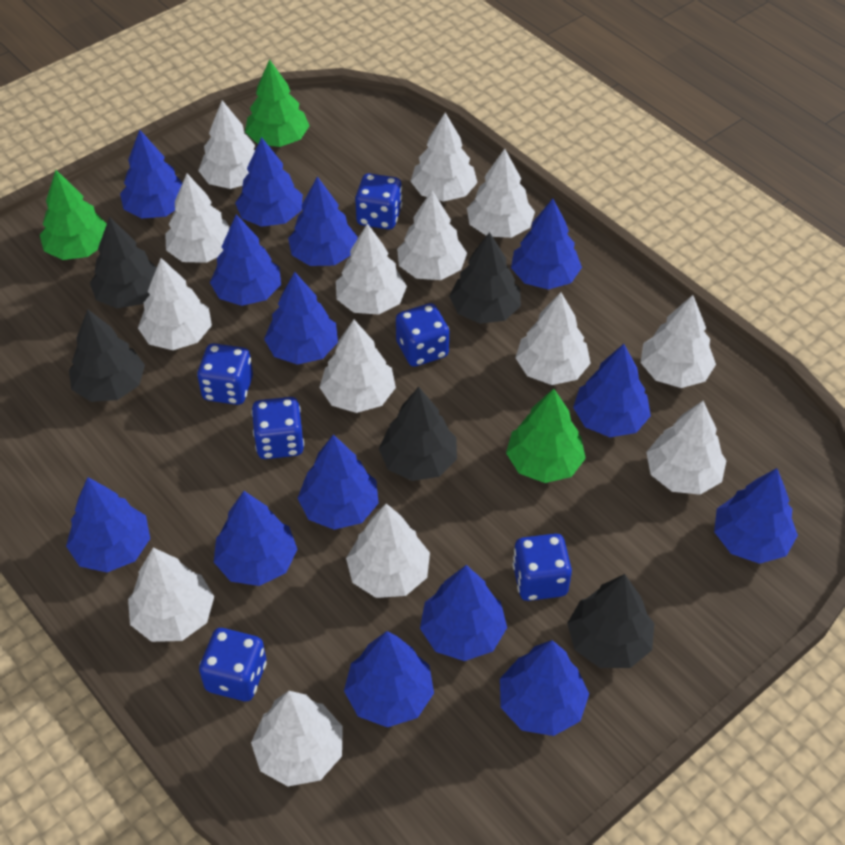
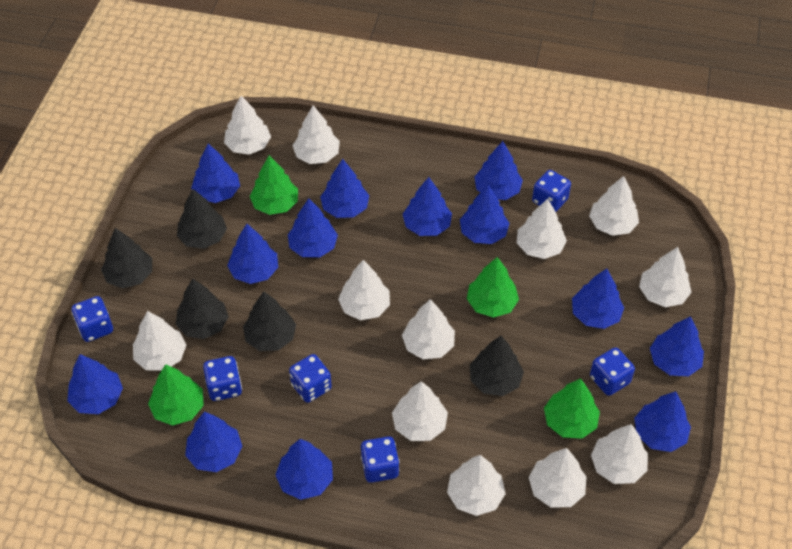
blue tree: [66,477,150,572] [120,130,182,219] [210,214,281,306] [214,491,298,586] [235,137,303,227] [264,272,338,365] [288,176,358,266] [297,434,379,530] [344,631,434,727] [420,565,507,661] [500,640,589,736] [511,199,582,290] [573,344,651,437] [714,468,798,564] = 14 -> [67,354,123,414] [185,412,242,472] [191,144,240,203] [227,224,278,284] [275,439,333,500] [288,198,338,258] [320,159,369,218] [403,177,452,236] [460,185,509,244] [474,141,523,200] [572,269,624,329] [634,391,691,452] [650,316,704,376] = 13
green tree: [40,170,107,260] [245,59,309,147] [506,389,586,483] = 3 -> [148,364,204,426] [250,155,298,215] [467,257,519,318] [544,378,600,439] = 4
white tree: [128,548,214,642] [138,258,212,350] [165,174,230,263] [198,100,255,189] [251,691,343,786] [319,320,396,413] [336,223,407,315] [346,503,430,598] [397,190,467,280] [410,113,477,202] [467,149,535,238] [515,292,591,385] [641,295,716,388] [646,401,727,495] = 14 -> [133,311,186,371] [224,96,271,155] [292,105,340,164] [338,260,390,320] [392,381,448,441] [402,299,455,359] [447,455,506,516] [517,199,567,259] [529,448,586,508] [589,176,639,236] [591,424,648,484] [639,247,691,307] = 12

